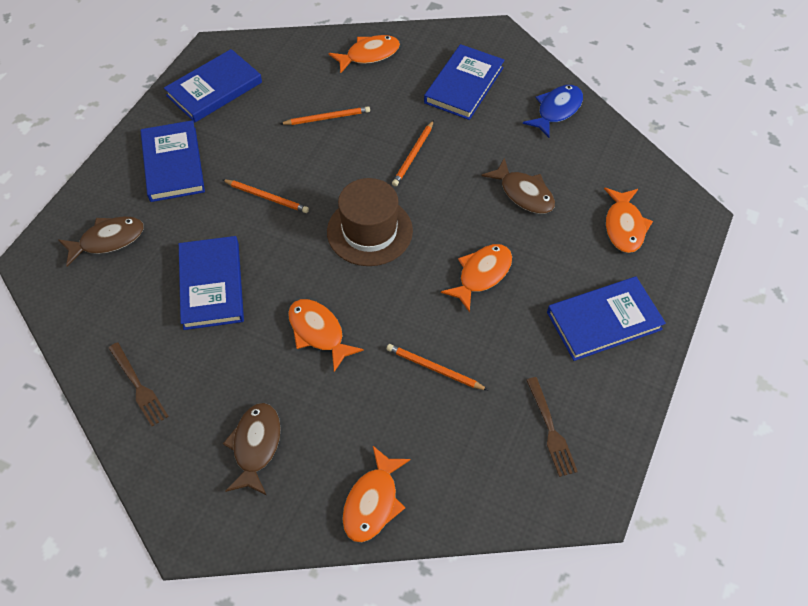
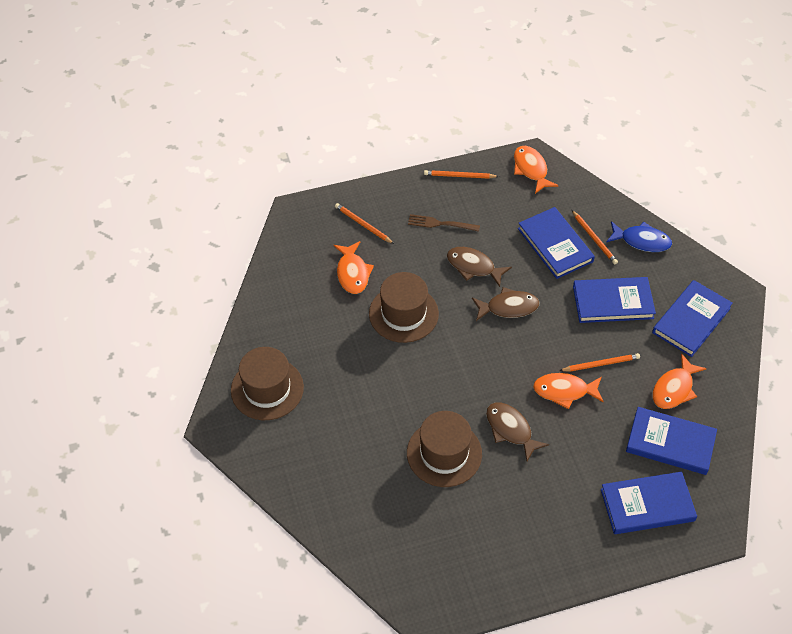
brown fork: [108,342,169,426] [526,377,578,477] = 2 -> [408,214,480,232] = 1
brown hat: [327,178,413,266] = 1 -> [231,347,304,420] [369,272,439,343] [407,411,482,487] = 3
orange fish: [288,299,364,372] [328,35,400,74] [342,446,411,542] [441,244,512,312] [604,188,653,253] = 5 -> [334,241,374,294] [514,146,559,194] [533,373,604,409] [653,353,707,409] = 4

